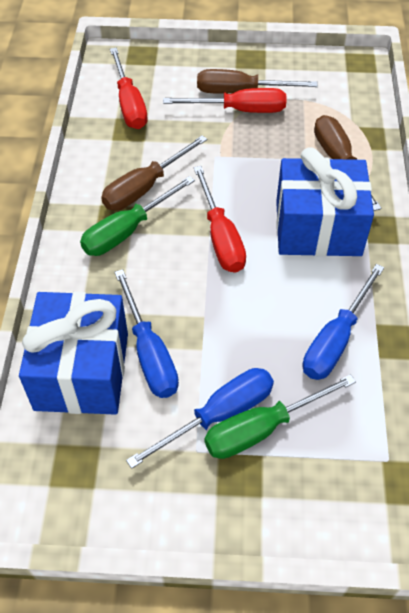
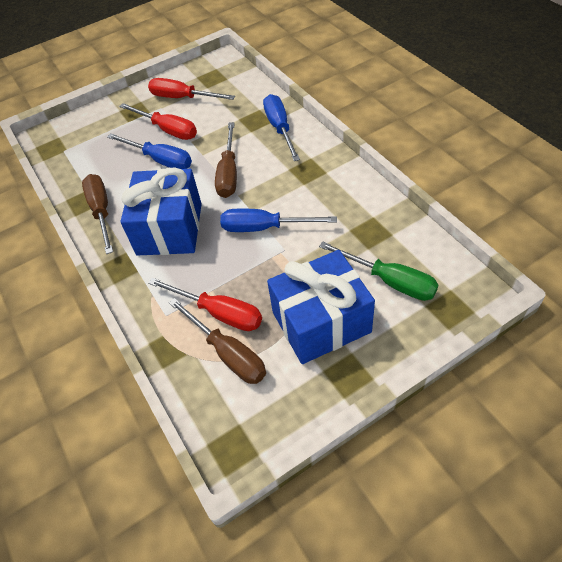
green screwdriver: [80,176,195,256] [205,374,356,459] = 2 -> [319,241,438,301] = 1

